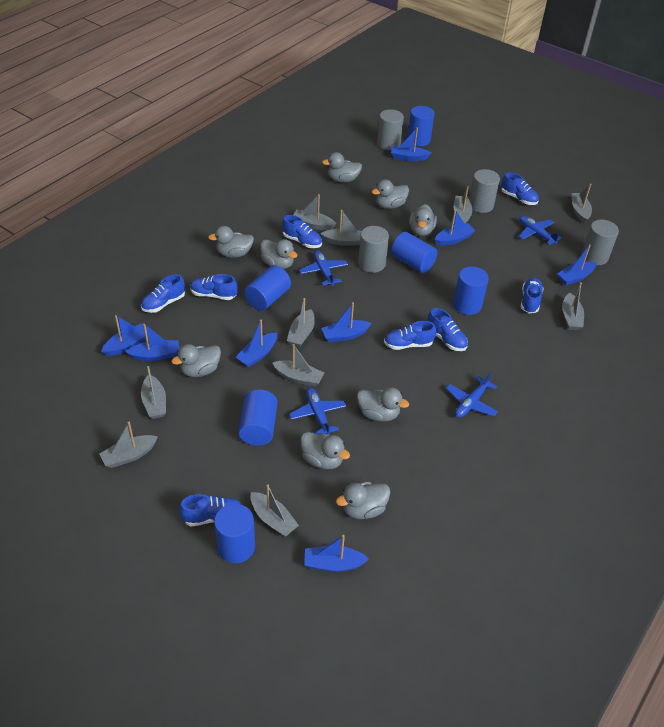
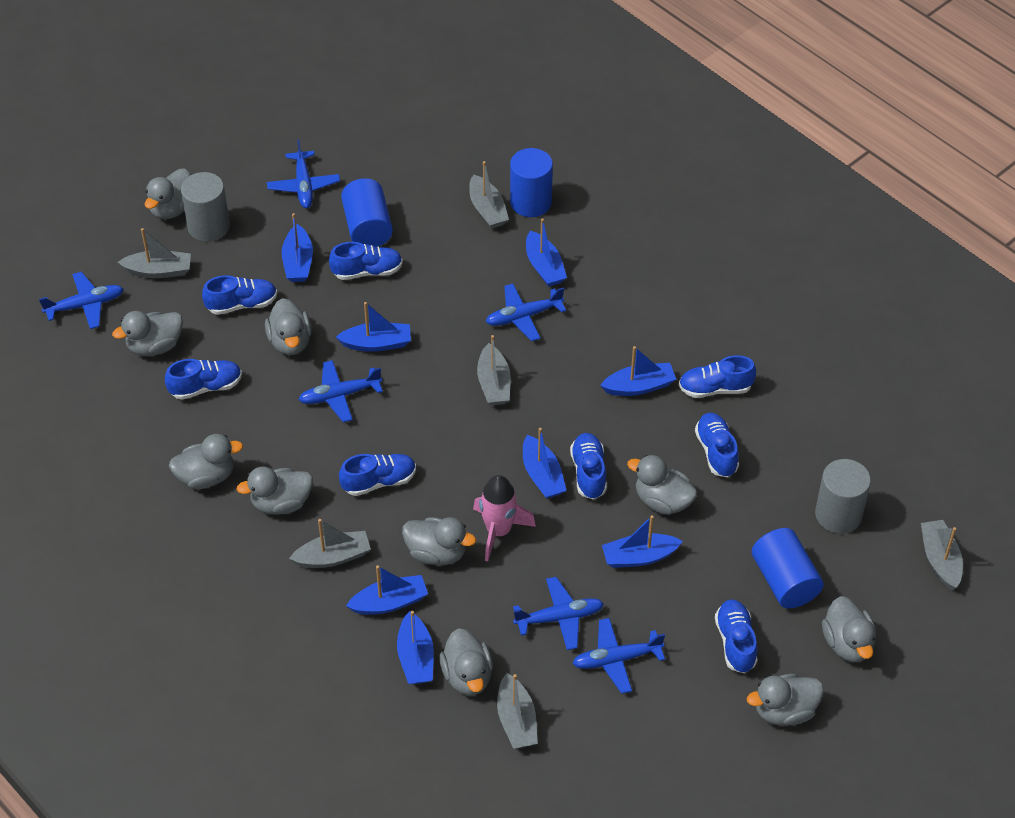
blue cylinder: [214,504,255,563] [239,389,277,446] [244,265,291,311] [391,232,437,273] [407,106,434,146] [453,266,489,315] = 6 -> [341,178,393,247] [510,148,553,217] [752,528,824,608] = 3
blue plane: [289,388,346,435] [299,250,348,286] [446,372,498,418] [518,216,562,245] = 4 -> [39,272,124,329] [267,140,340,208] [298,360,383,422] [486,284,566,341] [513,577,604,650] [572,618,665,694] = 6
grey boat: [99,422,158,468] [141,366,166,419] [251,485,299,537] [272,344,324,387] [287,298,315,347] [294,194,336,230] [320,210,361,246] [454,186,472,224] [562,282,584,330] [571,184,592,223] = 10 -> [118,228,191,278] [289,519,371,568] [469,161,509,229] [477,335,511,406] [497,673,538,749] [921,520,963,590] = 6
grey cylinder: [358,226,389,273] [377,109,404,150] [469,169,500,213] [582,220,619,265] = 4 -> [181,172,230,242] [815,459,871,534] = 2
grey duck: [171,344,221,377] [208,226,254,258] [260,239,298,269] [300,432,350,469] [322,152,362,183] [336,482,390,519] [357,387,409,422] [371,179,409,209] [409,204,437,236] = 9 -> [112,311,183,356] [145,169,191,219] [169,434,243,489] [236,466,313,515] [265,298,312,355] [402,517,476,565] [439,628,493,695] [627,455,697,515] [747,674,824,726] [822,596,876,662] = 10
pink rocket: none = 0 -> [473,475,536,562] = 1

